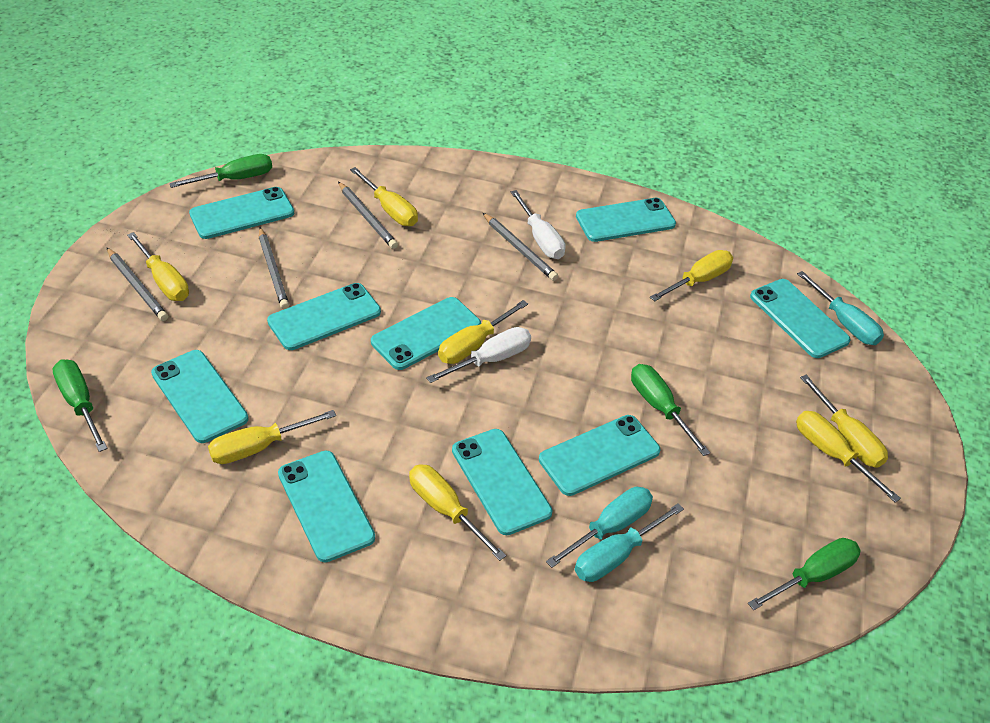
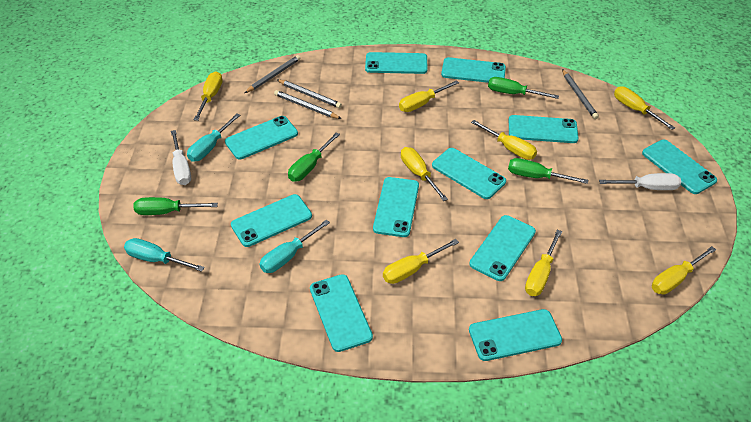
turquoise phone: [151,350,248,443] [189,187,294,239] [267,283,381,350] [278,451,375,562] [371,297,481,370] [452,429,552,535] [539,415,660,496] [576,198,676,242] [750,279,851,358] = 9 -> [225,116,298,160] [231,194,312,247] [310,274,373,352] [365,52,427,74] [373,177,419,237] [432,148,506,199] [441,57,506,83] [469,215,536,281] [469,309,562,361] [509,115,578,143] [642,140,717,194] = 11

